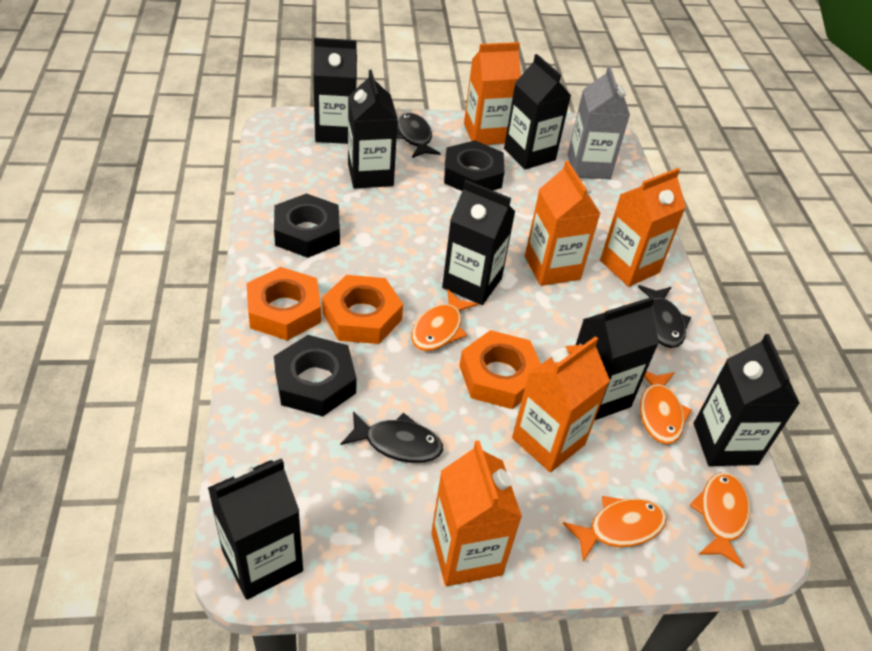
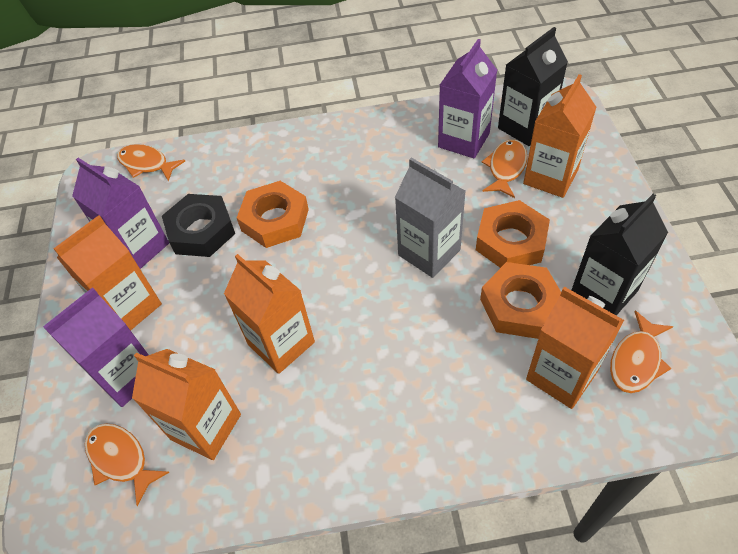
black carton: [208,458,303,600] [313,38,357,144] [348,70,398,189] [442,180,515,305] [504,54,571,169] [576,297,659,420] [694,334,800,466] = 7 -> [498,27,568,146] [572,194,668,316] = 2
black fish: [341,411,443,463] [397,113,441,158] [638,285,691,348] = 3 -> none = 0
black nut: [274,193,340,258] [274,335,357,417] [444,140,505,191] = 3 -> [162,194,235,257] = 1
purple carton: none = 0 -> [43,287,149,407] [72,158,169,269] [438,39,497,158] = 3

